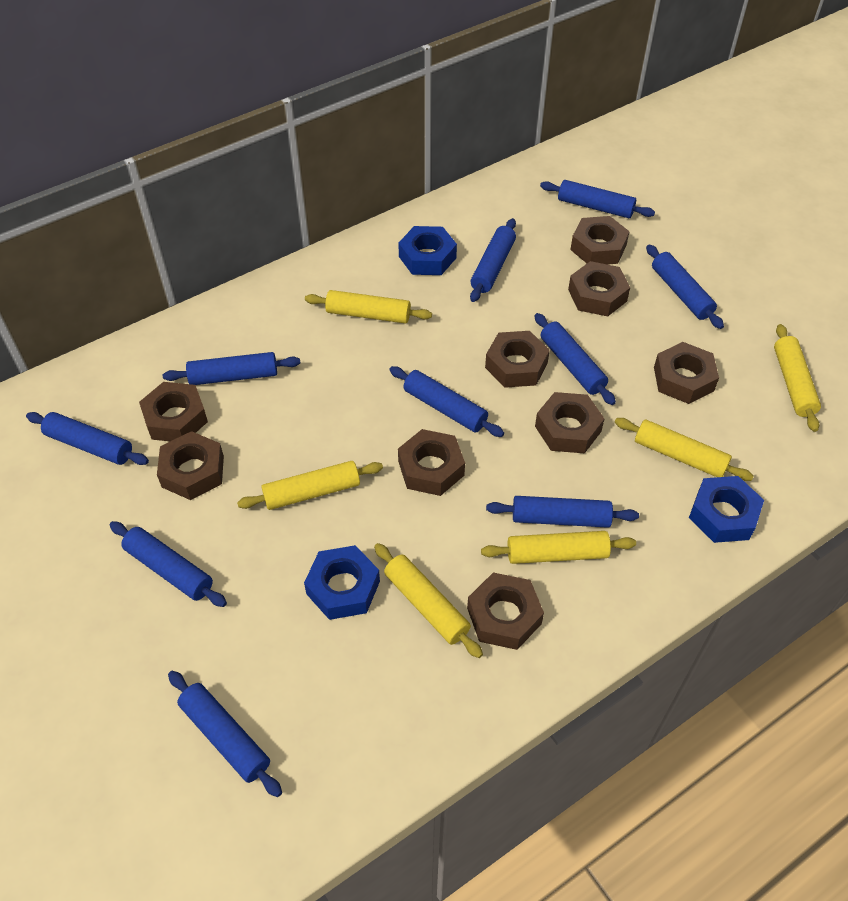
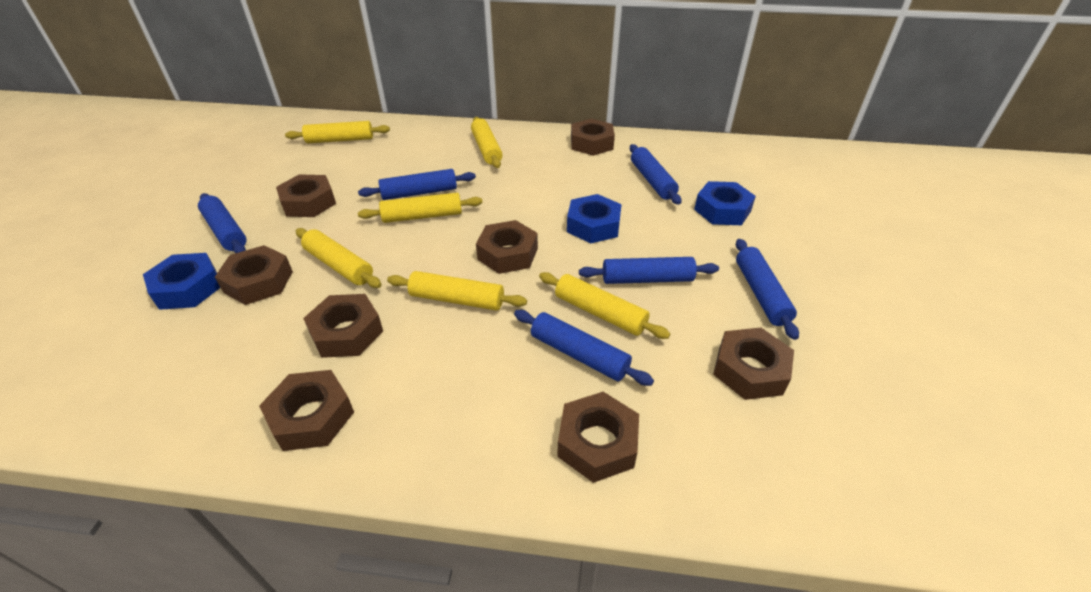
blue rolling pin: [26,412,149,465] [110,521,227,607] [163,352,300,385] [168,671,282,797] [389,366,504,437] [470,218,516,302] [486,496,639,528] [535,313,616,405] [540,180,655,218] [646,244,724,329] = 10 -> [198,193,246,253] [358,169,476,200] [514,310,654,386] [579,257,719,284] [630,144,681,205] [736,239,799,340] = 6
brown nut: [139,382,208,441] [157,431,224,500] [398,429,465,496] [467,572,544,650] [485,331,550,388] [535,392,605,453] [568,261,630,316] [570,216,630,265] [654,342,719,404] = 9 -> [215,245,293,305] [259,370,354,451] [276,174,336,217] [303,294,383,358] [476,220,538,274] [557,392,639,483] [571,119,615,156] [713,328,794,400] = 8

